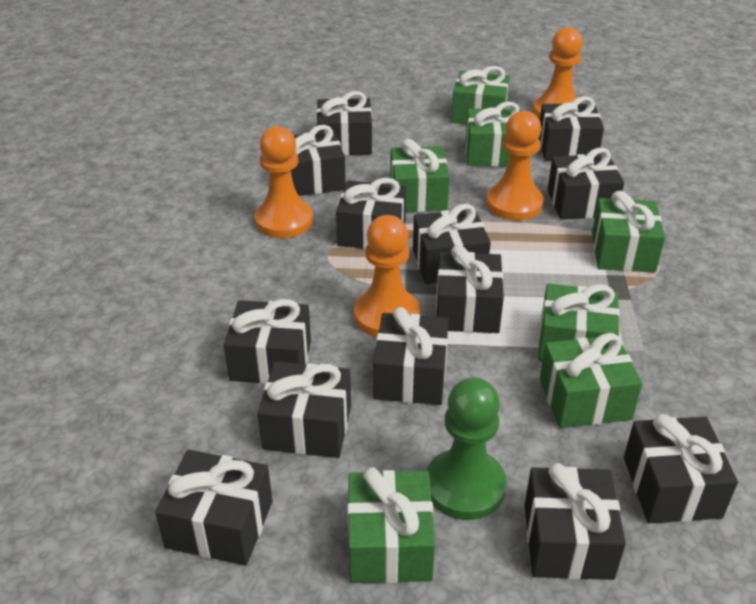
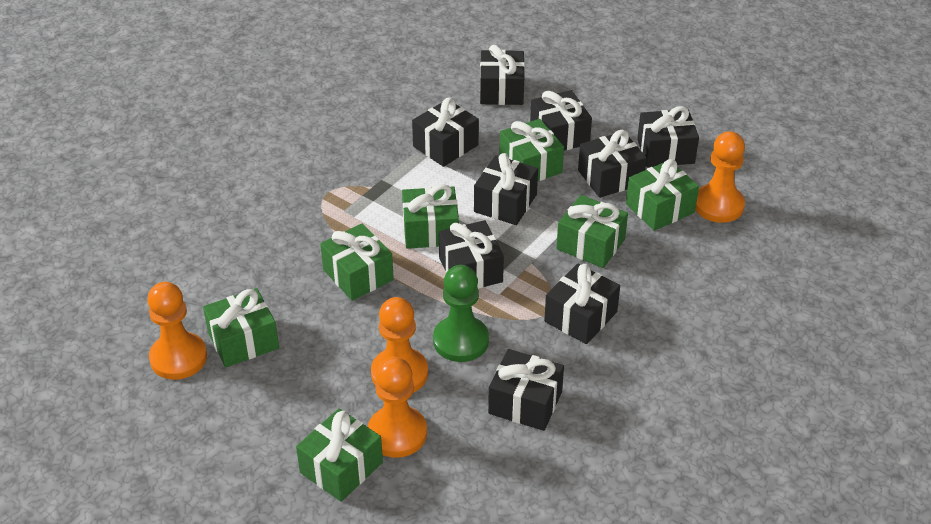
black gift: [155,450,272,566] [224,299,311,384] [258,361,351,458] [291,125,346,196] [316,91,372,155] [336,178,406,249] [373,307,449,405] [413,204,491,284] [436,245,504,333] [525,463,626,580] [539,96,604,161] [548,148,624,220] [624,414,738,523] = 13 -> [412,98,479,167] [439,220,504,289] [474,153,538,225] [480,45,525,105] [488,349,564,431] [530,90,592,151] [544,264,620,344] [578,130,647,198] [637,106,699,167] = 9

